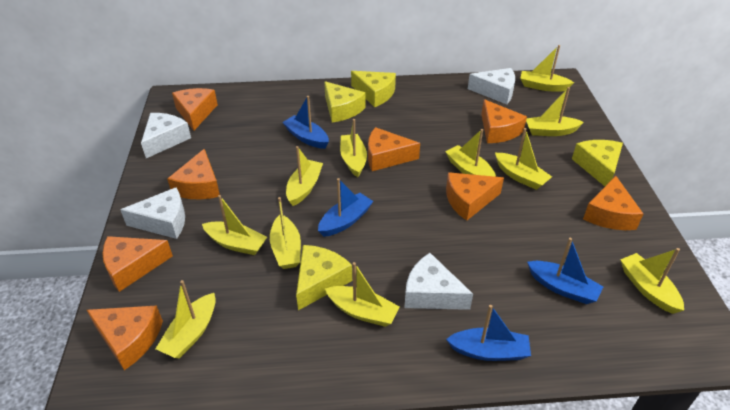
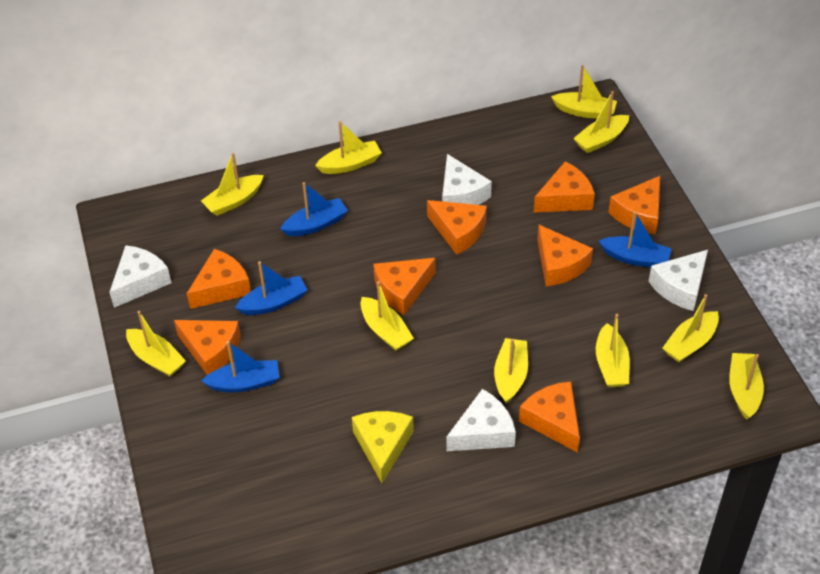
yellow boat: [156,280,216,359] [202,195,267,255] [270,197,301,269] [286,146,323,206] [325,262,400,327] [340,119,367,177] [445,129,496,177] [495,128,552,190] [520,45,574,92] [526,87,584,136] [620,248,684,314] = 11 -> [126,311,186,377] [201,153,264,216] [315,121,382,174] [360,281,414,351] [494,338,528,403] [551,65,617,119] [573,91,629,153] [596,314,630,387] [662,294,719,362] [729,353,764,420] = 10
yellow cheese: [296,245,352,310] [324,81,366,122] [351,71,396,107] [572,140,623,186] = 4 -> [352,411,414,483] = 1

